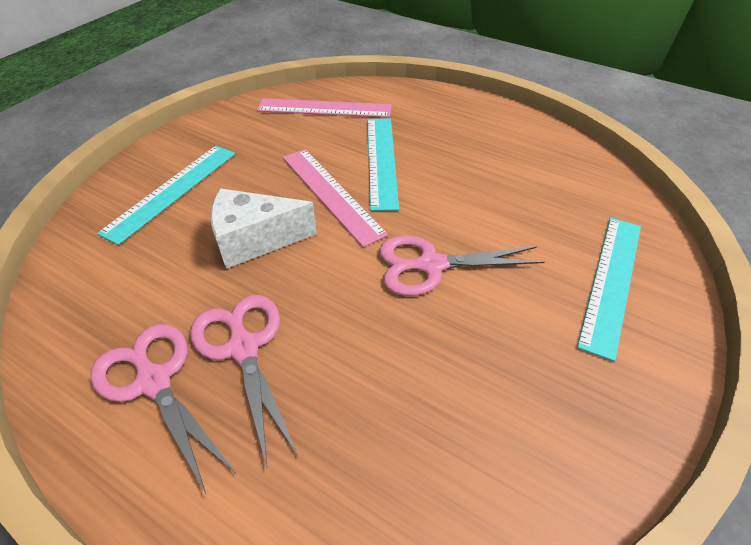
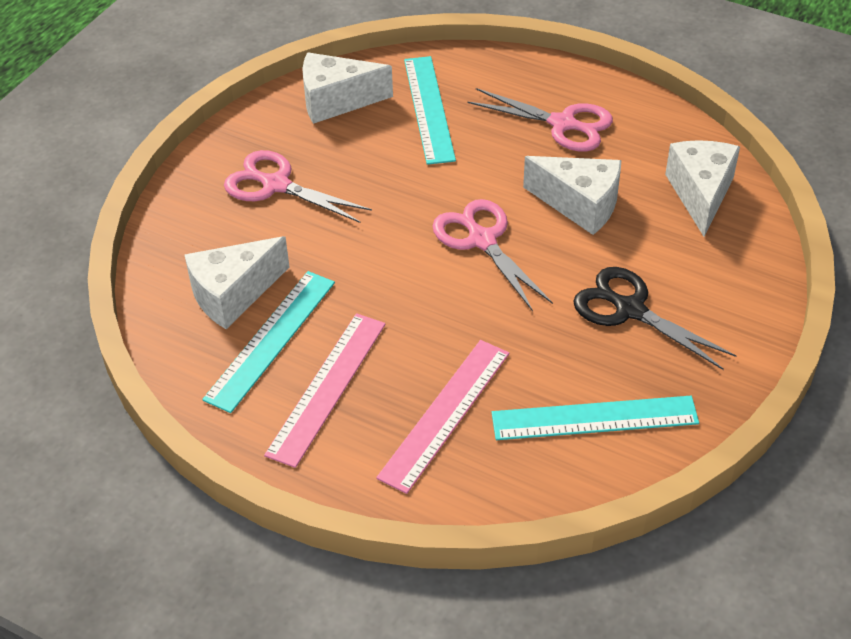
black scissors: none = 0 -> [573,267,737,370] = 1
white cheese: [211,189,317,269] = 1 -> [184,236,290,329] [303,53,393,124] [523,156,621,235] [665,140,740,237] = 4

